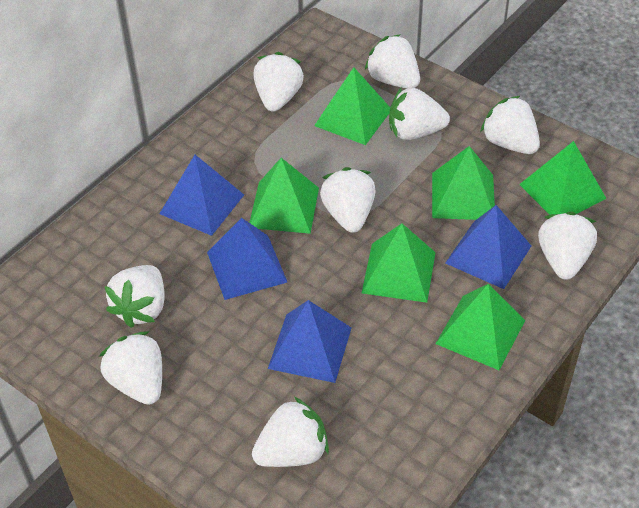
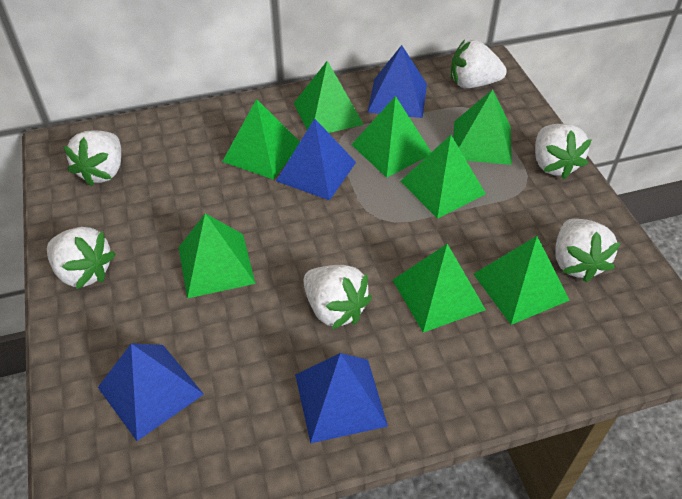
green pyramid: [249,158,319,234] [314,67,390,145] [362,223,436,303] [432,146,495,220] [436,284,525,370] [519,141,607,215] = 6 -> [178,213,256,299] [222,99,300,180] [294,61,364,133] [351,96,431,178] [393,244,486,333] [400,135,486,219] [453,89,512,165] [474,236,570,325] = 8
white strawberry: [99,331,162,405] [105,265,165,328] [252,397,329,467] [253,52,304,112] [320,167,376,233] [365,34,420,89] [389,87,450,140] [480,96,540,154] [538,211,597,280] = 9 -> [47,227,115,290] [63,131,121,186] [303,265,372,329] [451,40,507,88] [535,124,592,179] [555,219,620,283] = 6

